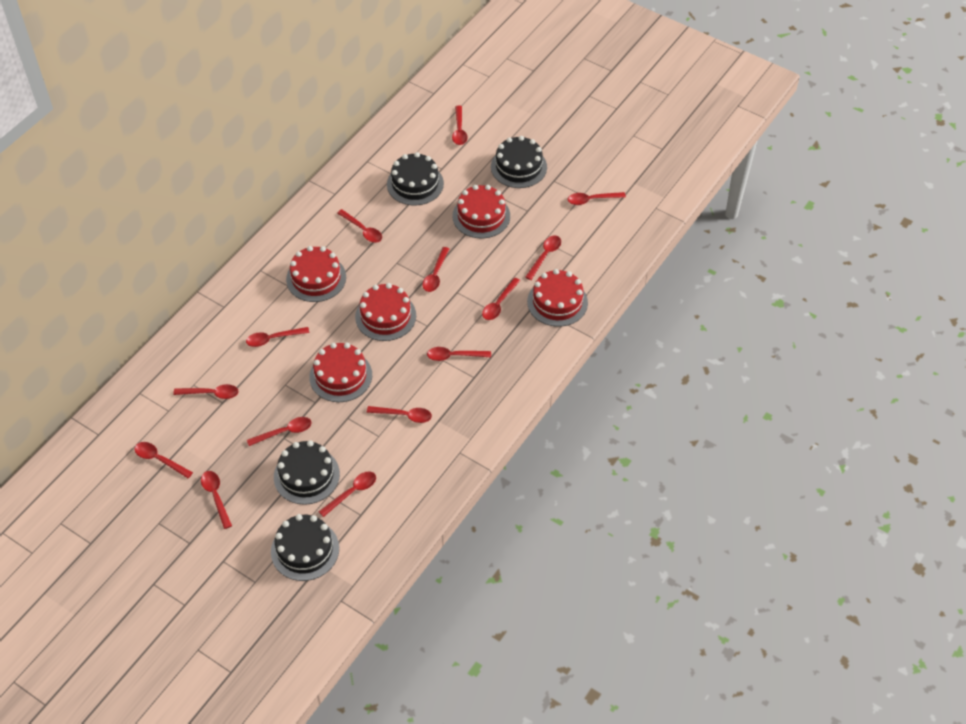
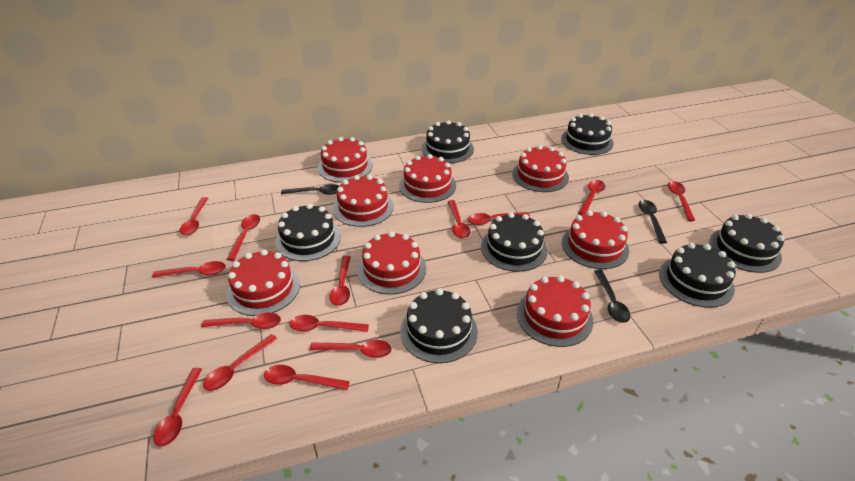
black cake: [271,514,339,581] [274,440,340,505] [387,152,444,205] [491,136,547,188] = 4 -> [275,204,341,261] [400,289,478,363] [422,120,474,163] [481,212,547,272] [561,113,614,155] [659,243,736,308] [709,213,785,273] = 7
black spoon: none = 0 -> [281,184,339,195] [594,270,630,323] [639,200,667,244] = 3
red cake: [286,246,346,302] [309,343,372,402] [355,283,416,341] [452,185,510,238] [527,269,588,327] = 5 -> [227,249,300,316] [318,137,373,182] [333,175,394,227] [357,231,426,294] [399,154,456,203] [512,145,569,192] [517,276,593,347] [562,211,629,269] = 8

